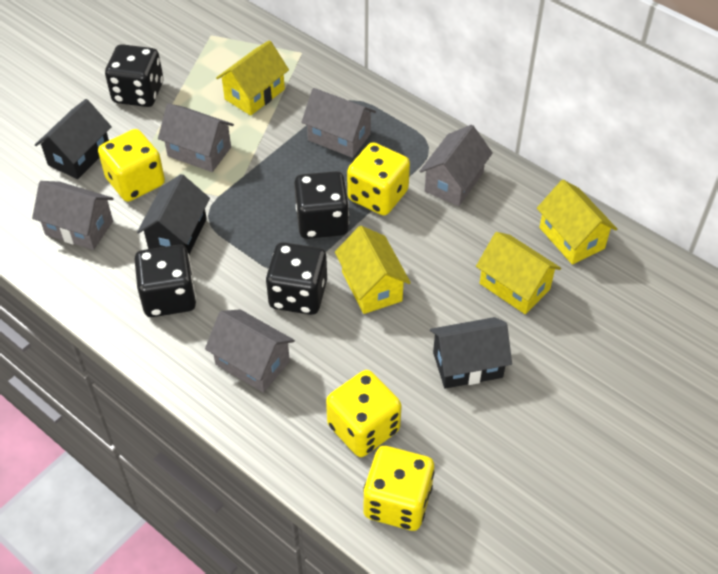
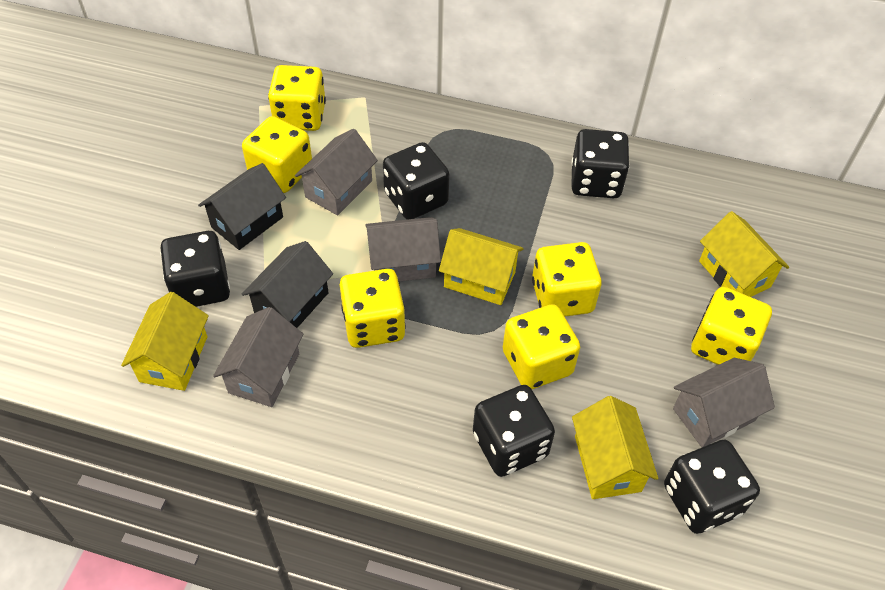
black dice: [105,44,163,107] [134,245,196,317] [266,242,327,315] [294,171,349,239] = 4 -> [160,231,230,307] [383,142,449,220] [473,385,555,477] [571,129,630,198] [664,440,760,534] = 5
black house: [35,99,112,179] [137,174,210,254] [430,317,512,389] = 3 -> [198,163,286,250] [242,241,333,328] = 2
grey house: [32,181,114,250] [158,103,234,172] [205,309,295,393] [301,88,376,158] [419,125,493,206] = 5 -> [213,307,303,407] [295,129,378,215] [365,217,441,281] [673,358,775,448] = 4
yellow dice: [98,129,165,202] [326,370,402,457] [347,142,410,215] [363,446,435,531] = 4 -> [242,116,312,193] [268,65,326,131] [340,269,406,348] [503,304,580,389] [532,242,602,317] [691,287,772,365] = 6

